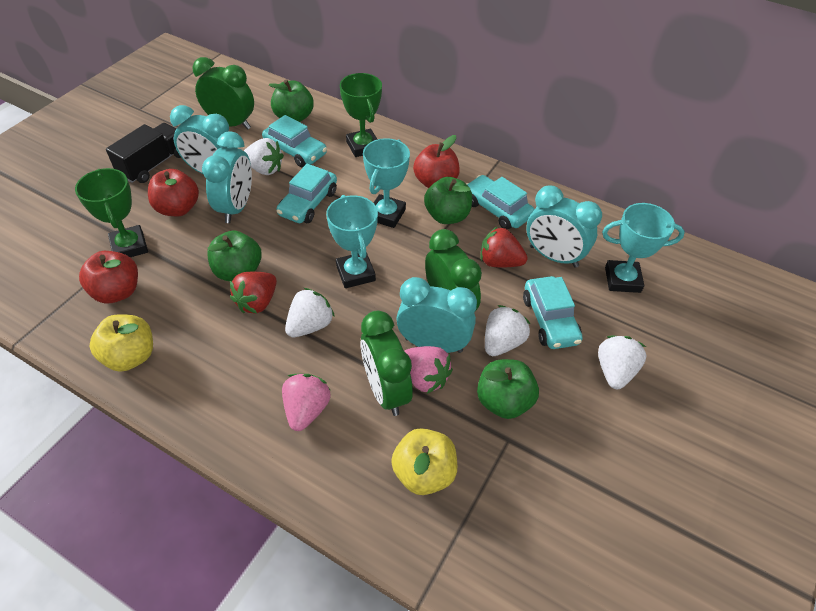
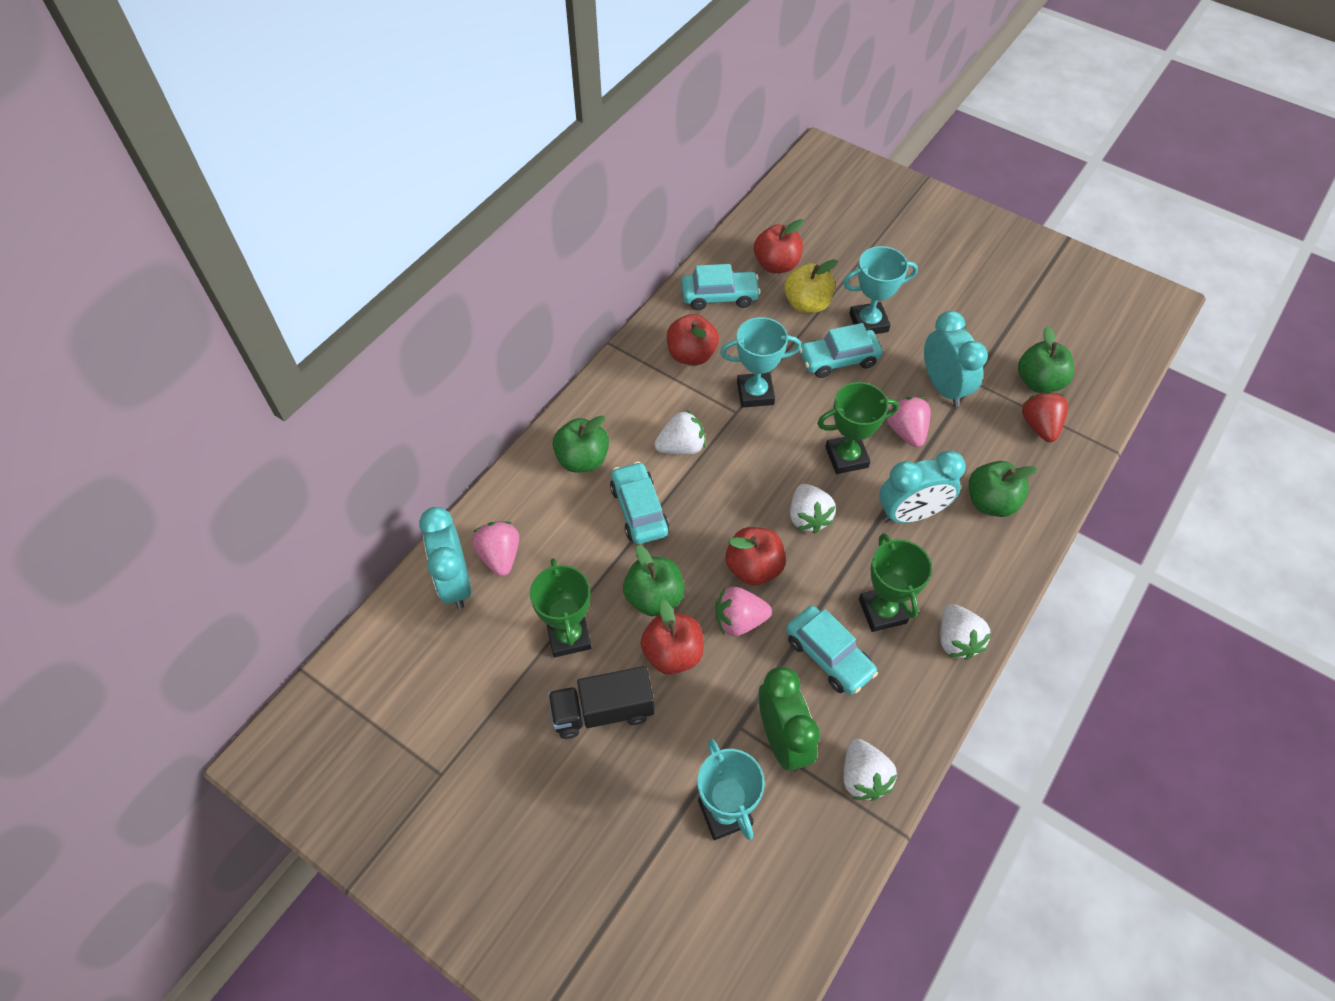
green clock: [192,57,254,130] [361,311,413,416] [425,229,482,311] = 3 -> [758,667,820,772] = 1
green trophy: [75,168,148,257] [340,73,382,157] = 2 -> [530,558,591,657] [817,382,899,474] [859,533,932,632] = 3
pink strawberry: [282,374,331,431] [404,346,453,394] = 2 -> [472,521,519,576] [715,587,772,636] [886,397,931,447] = 3
red apple: [79,251,138,303] [148,169,199,216] [413,135,460,188] = 3 -> [641,599,704,675] [667,314,719,365] [725,527,786,585] [754,219,804,273] = 4
red strawberry: [230,272,277,313] [480,226,528,267] = 2 -> [1022,391,1068,442] = 1
turquoise clock: [170,105,238,174] [202,131,252,223] [396,277,477,353] [526,186,602,268] = 4 -> [419,507,471,609] [879,451,966,523] [924,311,988,407] = 3
yellow apple: [90,314,153,372] [391,428,457,495] = 2 -> [784,259,837,313] = 1

